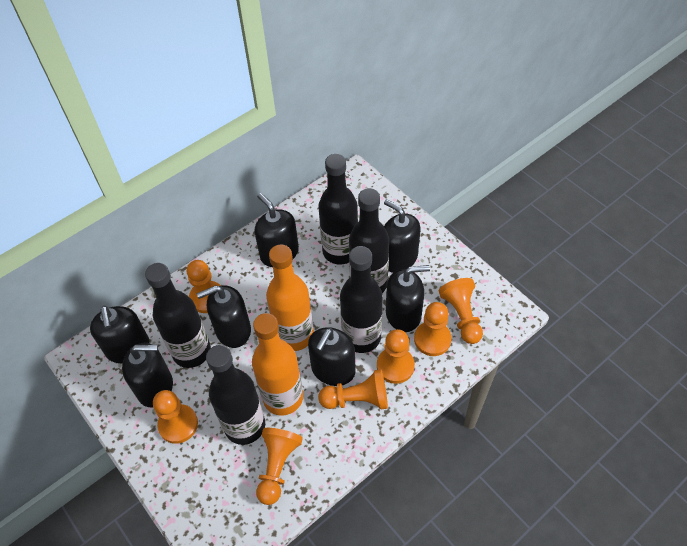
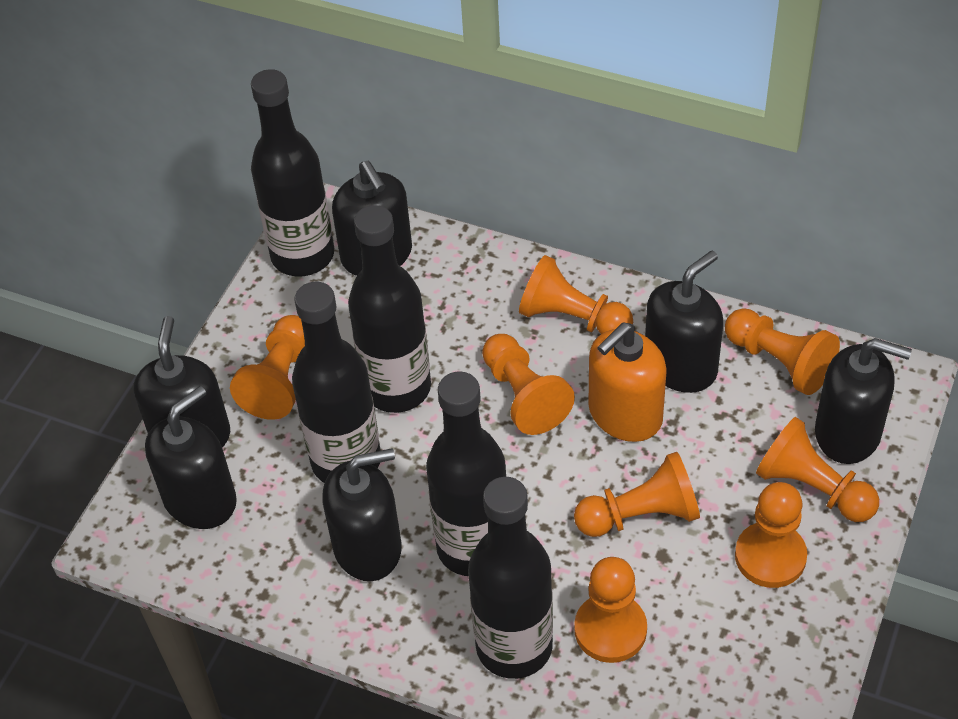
black soap dispenser: [90,306,150,364] [122,343,173,407] [197,285,251,348] [254,193,299,267] [308,327,356,386] [384,199,420,273] [386,265,430,332] = 7 -> [134,316,230,448] [145,386,237,529] [322,448,402,581] [332,161,412,276] [645,251,723,393] [815,338,912,464] = 6
orange bottle: [252,313,303,416] [266,244,314,351] = 2 -> none = 0
orange pawn: [153,390,198,444] [187,260,221,313] [256,428,303,505] [318,369,388,410] [377,329,415,384] [414,302,452,356] [439,278,483,344] = 7 -> [230,315,305,420] [482,334,575,435] [519,255,633,334] [574,452,700,537] [574,557,647,663] [725,308,840,395] [735,482,807,588] [756,417,879,522] = 8
orange soap dispenser: none = 0 -> [588,322,667,442] = 1

